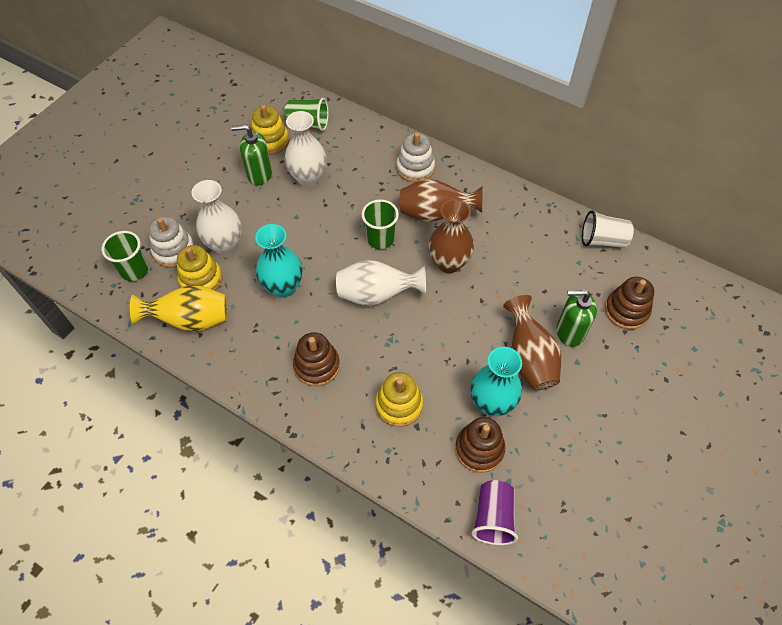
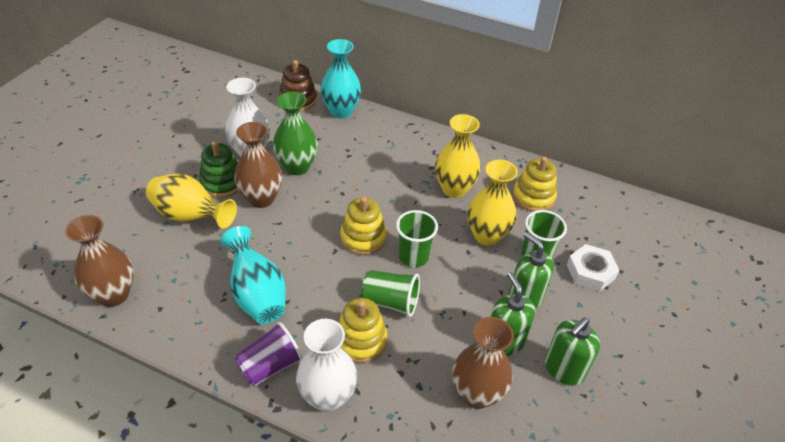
brown stacking toy: [293,332,340,386] [455,417,505,473] [605,277,654,329] = 3 -> [279,60,317,111] = 1
green soap dispenser: [231,125,272,185] [556,290,597,347] = 2 -> [490,272,535,356] [508,232,554,309] [545,317,600,386] = 3
green stacking toy: none = 0 -> [199,141,239,198] = 1
green vase: none = 0 -> [273,92,318,175] = 1
white cup: [582,211,634,248] = 1 -> none = 0
white nut: none = 0 -> [567,244,619,291] = 1
white stacking toy: [149,216,194,268] [396,132,435,182] = 2 -> none = 0
white vase: [192,180,242,254] [285,111,326,186] [336,260,426,306] = 3 -> [225,78,270,157] [296,319,357,412] = 2
yellow vase: [130,285,227,332] = 1 -> [146,173,237,229] [435,114,481,198] [467,160,518,246] = 3

